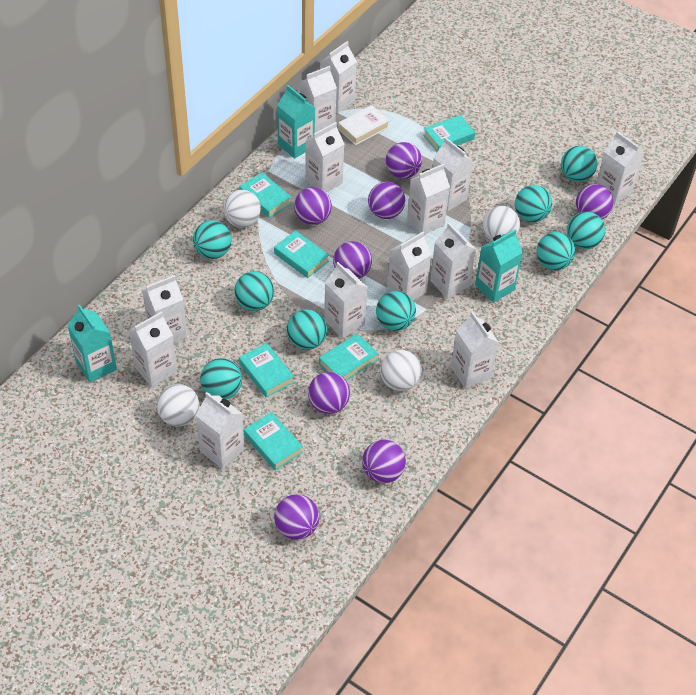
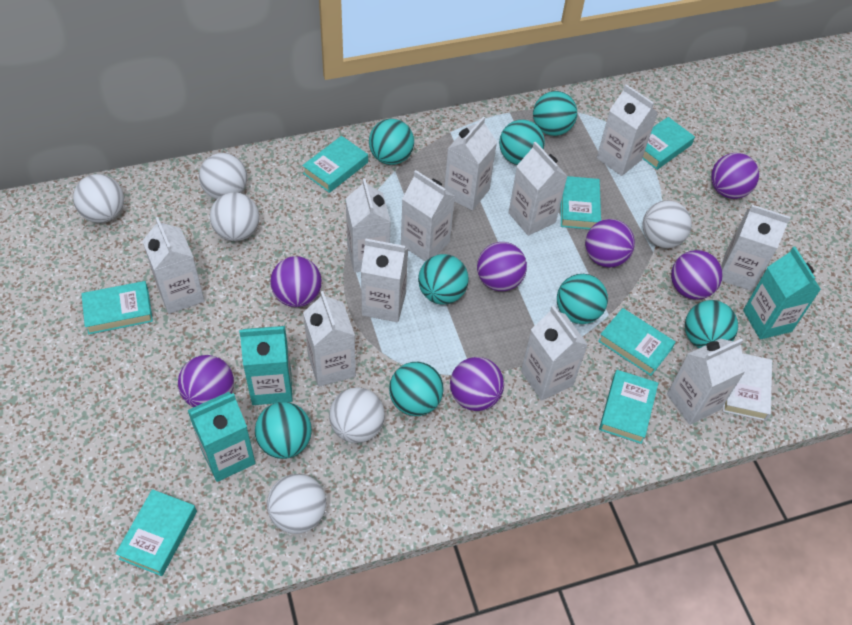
purple ball: [274,494,319,540] [294,187,332,225] [308,372,350,414] [333,241,372,279] [362,440,406,483] [368,182,405,219] [386,142,422,179] [576,184,613,219] = 8 -> [178,355,234,407] [270,256,322,307] [450,357,504,411] [477,242,527,291] [585,219,635,268] [671,250,723,300] [711,153,759,199] = 7
turquoise ball: [193,220,232,259] [200,358,242,399] [234,271,274,311] [287,309,327,350] [376,291,416,331] [515,185,552,222] [536,232,575,270] [561,146,597,182] [567,212,605,249] = 9 -> [255,402,312,459] [369,119,414,165] [389,362,444,416] [418,254,469,304] [499,120,545,165] [533,91,577,136] [557,274,608,324] [685,300,738,348] = 8
turquoise book: [239,172,292,218] [239,343,294,397] [244,412,303,470] [274,231,329,278] [319,333,378,381] [423,115,475,152] = 6 -> [81,281,153,334] [115,489,197,576] [302,136,368,193] [561,176,601,229] [598,308,675,376] [599,370,658,444] [642,117,695,170] = 7
white ball: [157,384,200,427] [223,190,261,228] [380,350,422,391] [482,206,520,241] = 4 -> [73,174,124,223] [199,153,247,199] [210,192,259,241] [267,474,326,534] [329,387,385,443] [643,200,692,248] = 6
white carton: [129,311,177,387] [142,275,187,343] [196,392,244,469] [300,66,337,133] [305,122,344,192] [320,41,357,113] [324,262,368,338] [387,232,432,301] [407,164,450,235] [430,223,476,299] [432,137,473,212] [451,311,499,389] [596,131,643,205] = 13 -> [142,217,205,314] [303,291,356,387] [345,178,391,273] [361,238,408,322] [401,170,455,262] [444,117,497,210] [508,142,568,236] [521,306,588,401] [597,84,658,176] [667,338,746,425] [721,205,791,291] = 11

